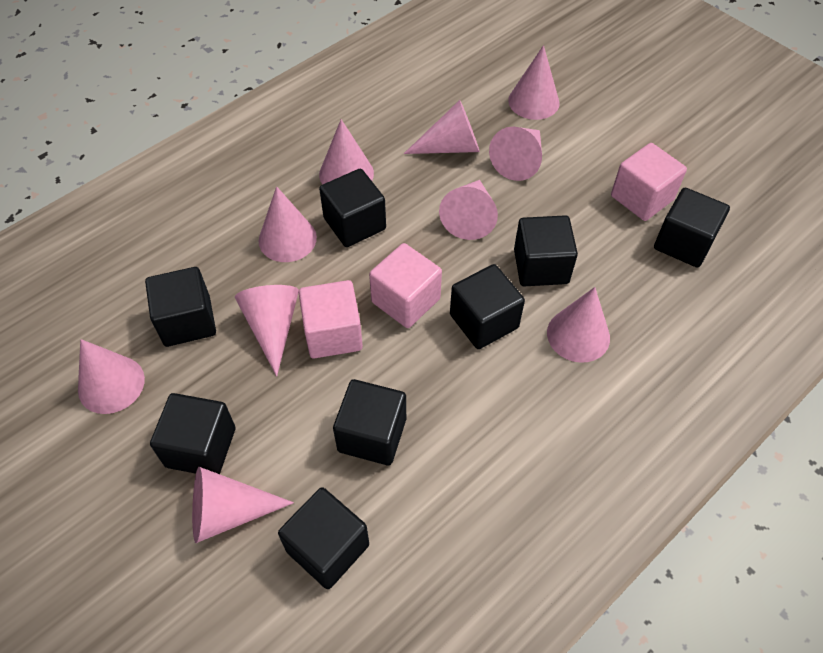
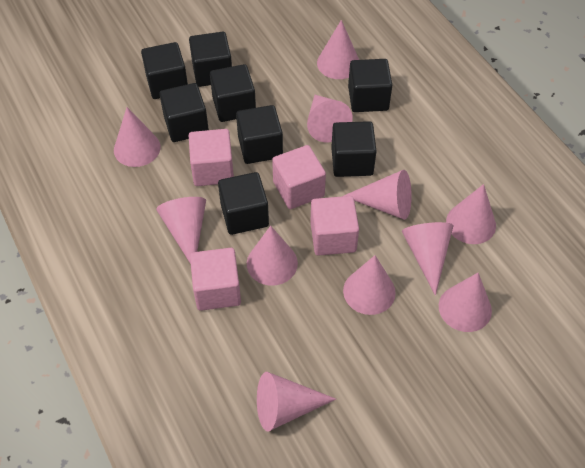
pink cone: [78,339,145,414] [192,467,294,543] [235,285,299,376] [258,186,317,262] [319,119,374,185] [404,100,480,154] [439,180,498,240] [489,127,542,181] [508,45,560,120] [547,287,610,363] = 10 -> [114,107,160,167] [156,197,206,264] [247,226,298,286] [257,372,336,431] [307,95,353,142] [317,20,359,79] [343,255,396,315] [344,170,412,220] [402,222,453,296] [439,273,492,332] [446,184,496,244] = 11
pink cube: [299,280,363,359] [369,243,442,328] [611,143,687,221] = 3 -> [189,129,234,186] [190,248,241,311] [272,145,326,209] [310,196,359,256] = 4

